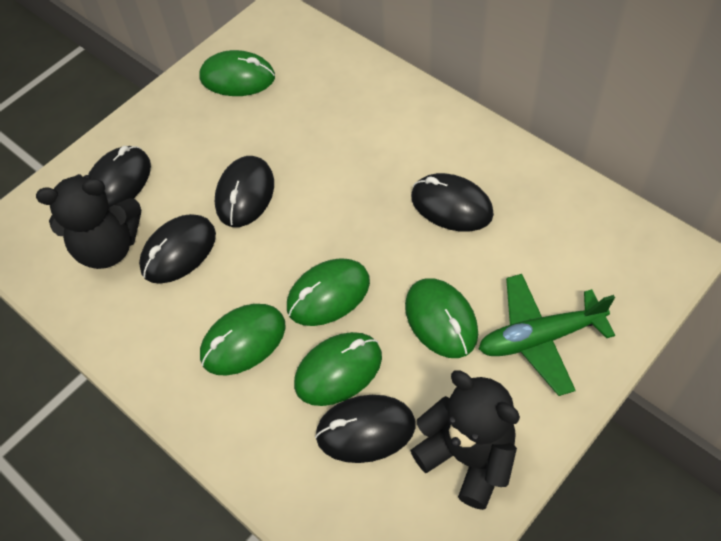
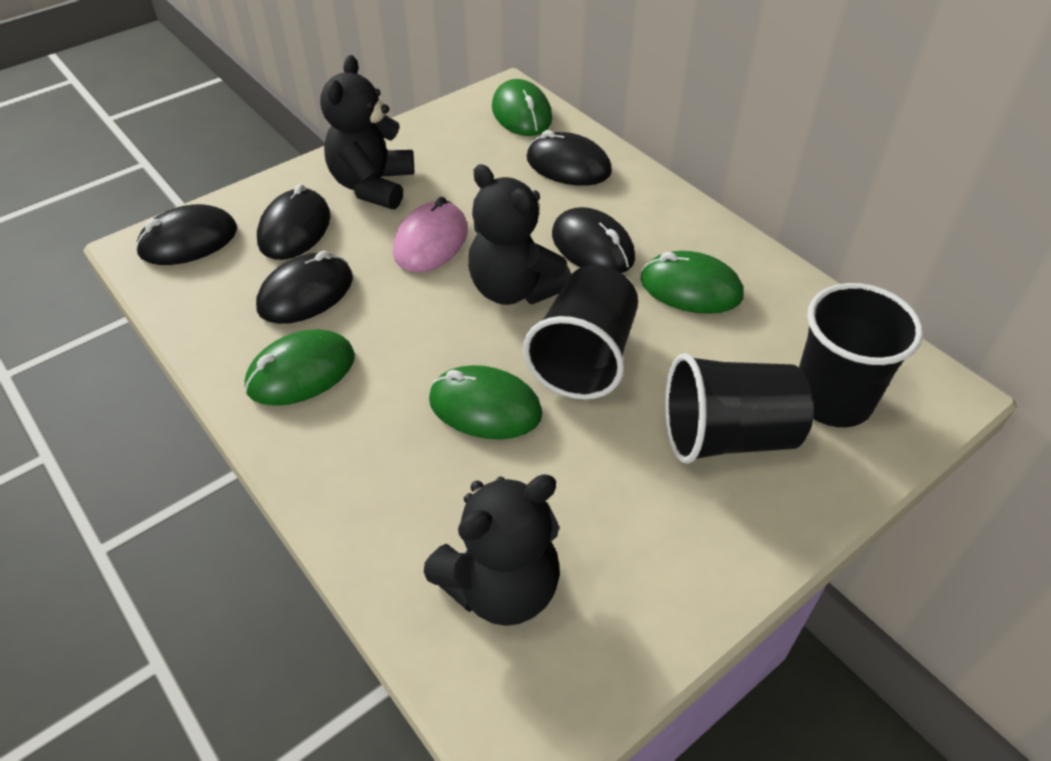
black cup: none = 0 -> [523,265,638,400] [665,353,814,464] [799,283,923,427] = 3
black teddy bear: [36,174,141,269] [410,370,520,510] = 2 -> [320,55,414,209] [424,474,560,626] [468,164,571,305] = 3
green mouse: [200,50,275,96] [200,304,286,375] [287,258,370,326] [294,332,382,406] [405,278,478,358] = 5 -> [245,330,355,406] [429,365,543,440] [492,79,552,136] [640,251,743,314] = 4
green plane: [479,274,615,396] = 1 -> none = 0
pink mouse: none = 0 -> [393,197,468,272] = 1

